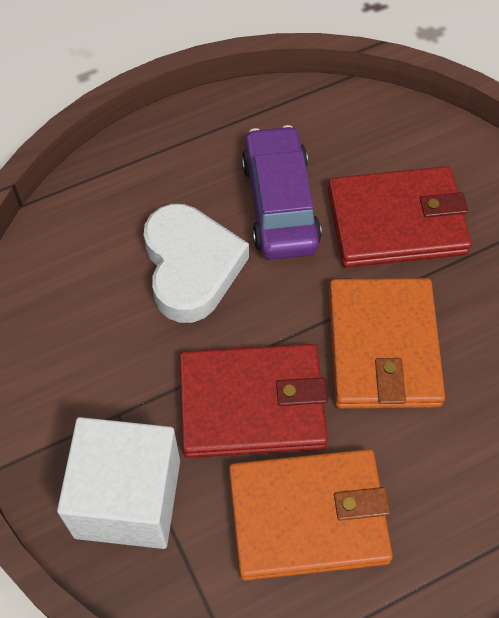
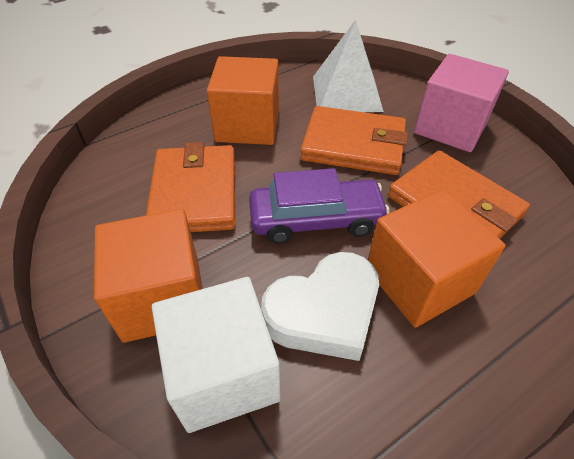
orange cube: none = 0 -> [94,209,203,343] [207,56,279,145] [368,189,506,328] = 3
orange wallet: [229,449,393,581] [329,278,445,409] = 2 -> [146,142,235,232] [300,106,408,175] [388,150,530,239] = 3
pink cube: none = 0 -> [414,54,509,152] = 1
red wallet: [179,344,328,458] [328,166,472,267] = 2 -> none = 0
white pyramid: none = 0 -> [313,20,384,112] = 1

